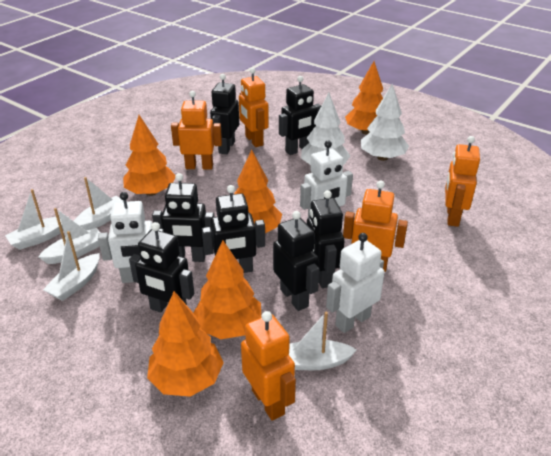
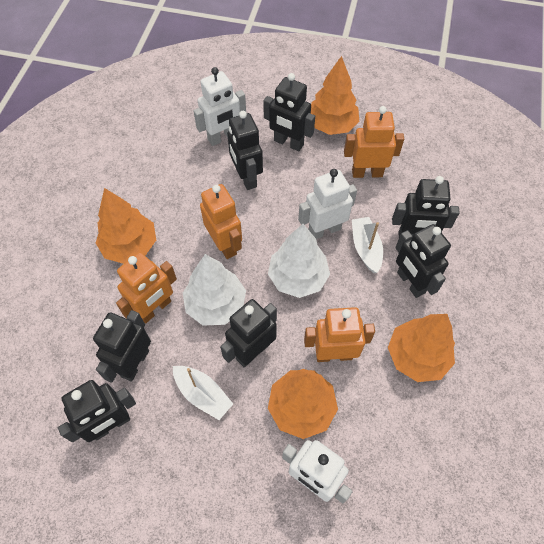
orange robot: [171,91,222,170] [239,68,269,147] [241,311,296,421] [343,181,408,272] [445,136,480,227] = 5 -> [116,252,177,323] [200,184,242,259] [304,307,375,362] [344,106,404,178] = 4
orange tree: [123,115,176,196] [147,291,224,397] [193,240,261,339] [234,150,282,233] [345,61,383,134] = 5 -> [96,188,156,264] [268,369,338,439] [311,56,359,135] [388,314,455,382] = 4
white boat: [5,189,69,250] [38,208,100,264] [43,231,100,301] [74,177,124,231] [289,312,357,370] = 5 -> [173,366,233,420] [352,217,383,273] = 2

